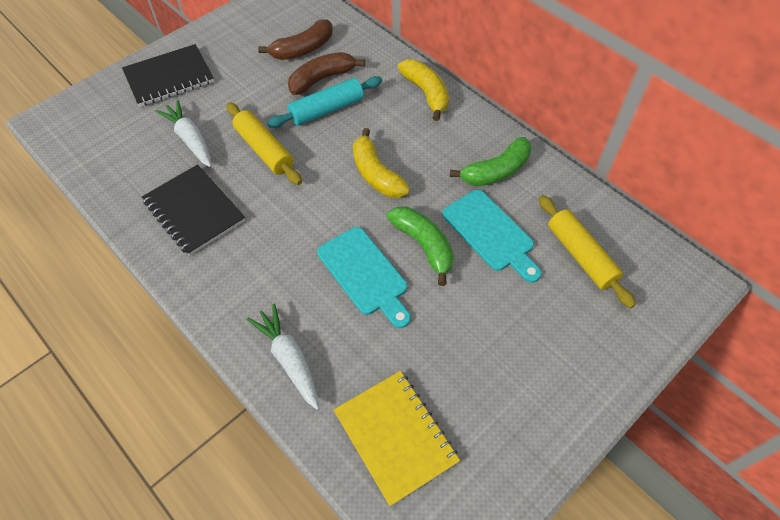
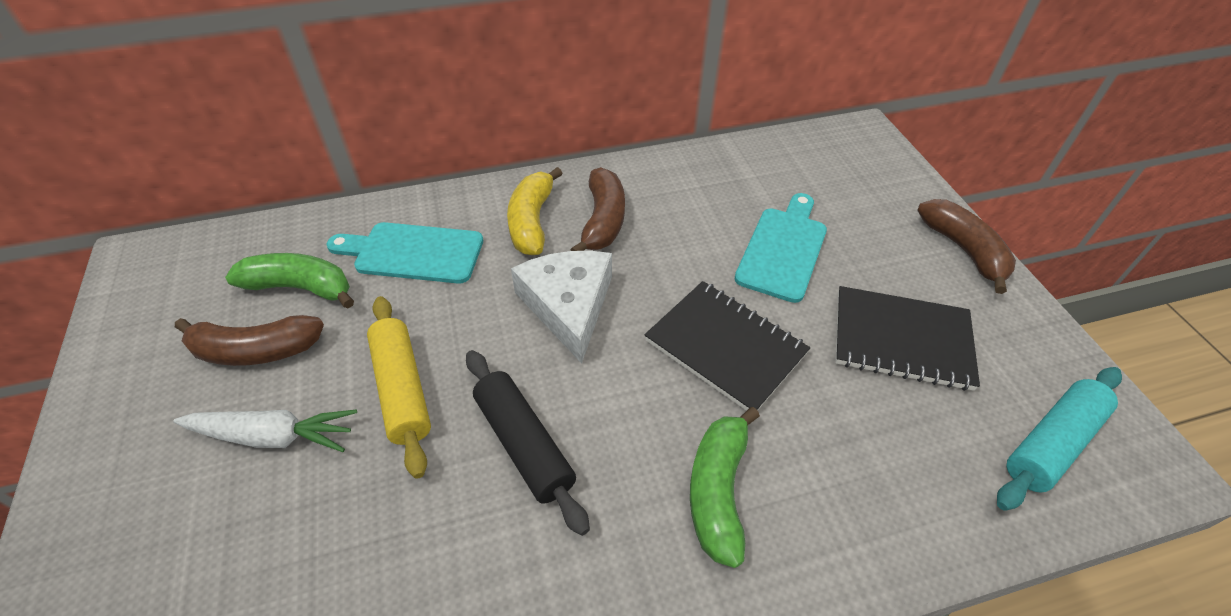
black rolling pin: none = 0 -> [466,350,590,536] = 1
brown banana: [258,19,333,60] [288,52,365,95] = 2 -> [175,315,324,366] [570,167,625,251] [917,199,1016,294] = 3
white carrot: [155,100,212,167] [247,304,319,410] = 2 -> [173,409,357,452] = 1
white cheese: none = 0 -> [511,251,612,364] = 1
yellow banana: [353,128,410,198] [398,59,449,121] = 2 -> [507,167,563,255] = 1
yellow notebook: [334,371,460,507] = 1 -> none = 0
yellow rolling pin: [226,102,302,185] [538,195,636,308] = 2 -> [367,296,431,479] = 1

